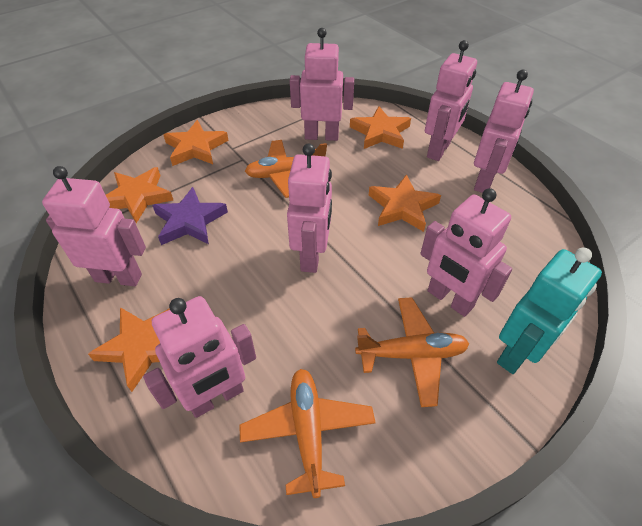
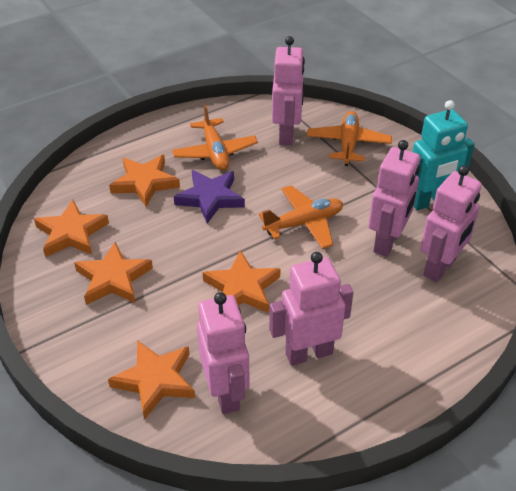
pink robot: [42,166,146,286] [143,296,256,418] [287,143,332,273] [290,28,354,141] [420,188,512,317] [425,40,477,161] [474,70,534,193] = 7 -> [197,292,250,414] [269,252,354,366] [272,36,305,146] [368,140,420,257] [420,165,482,283] = 5

